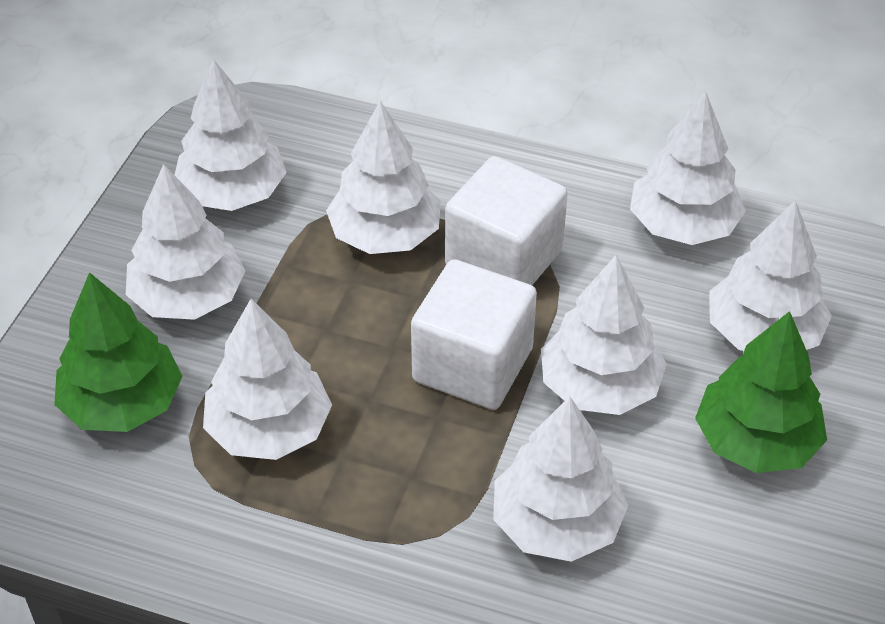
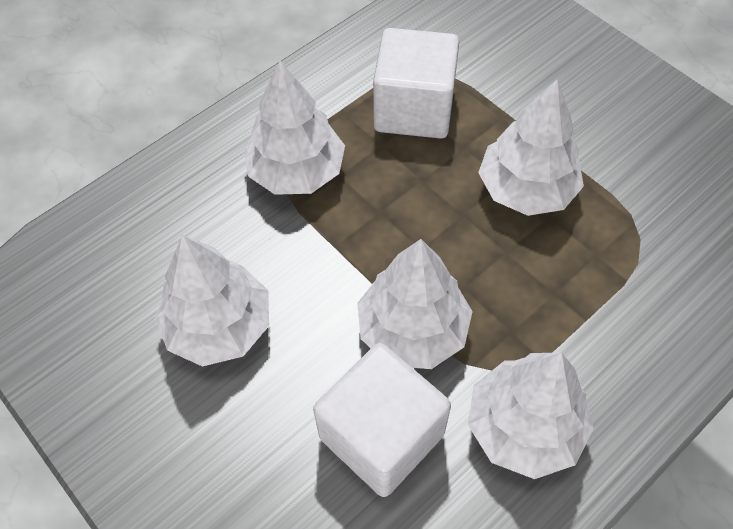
green tree: [54,272,182,432] [695,311,827,473] = 2 -> none = 0
white tree: [126,164,245,320] [175,59,287,211] [203,299,332,460] [326,101,441,254] [493,396,629,562] [541,255,667,415] [630,91,746,245] [709,200,832,351] = 8 -> [155,235,269,367] [244,61,345,195] [357,239,473,369] [468,352,594,479] [478,80,584,216] = 5

